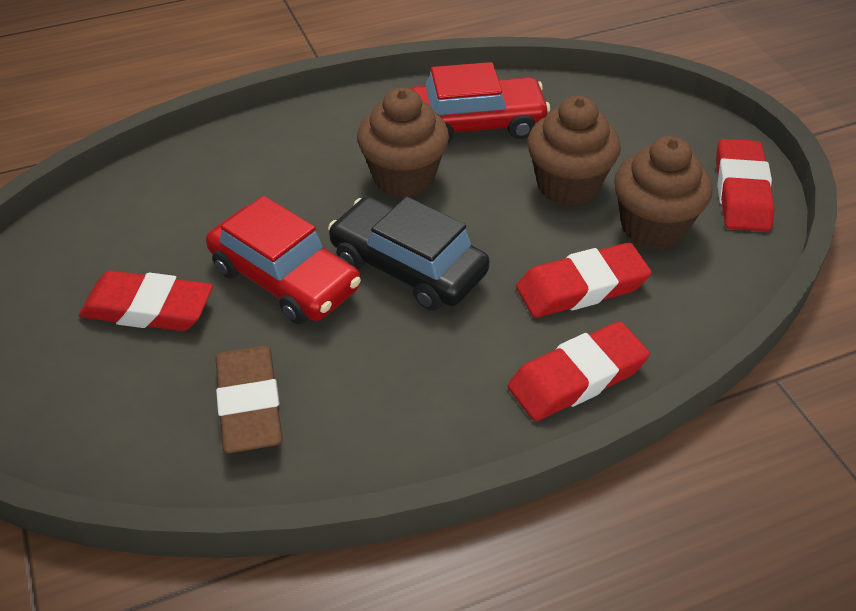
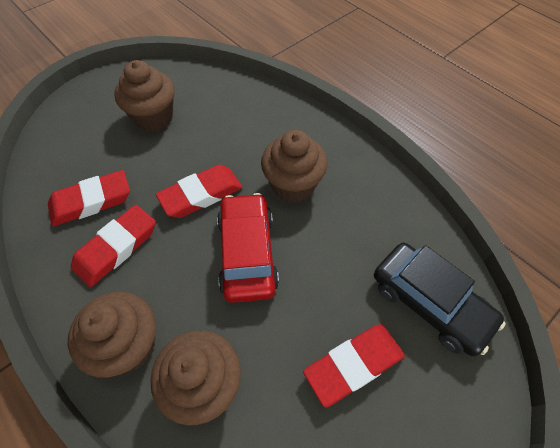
brown cupcake: [357,88,449,198] [527,96,621,206] [614,136,712,249] = 3 -> [68,292,156,377] [114,60,175,132] [150,331,241,425] [261,130,328,203] = 4
brown eraser: [216,346,282,454] = 1 -> none = 0
red car: [206,196,361,324] [410,62,550,143] = 2 -> [217,193,279,303] = 1

